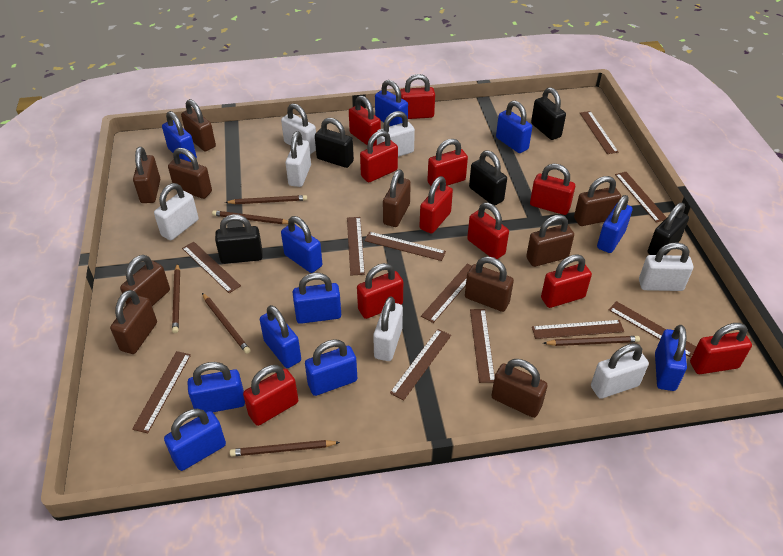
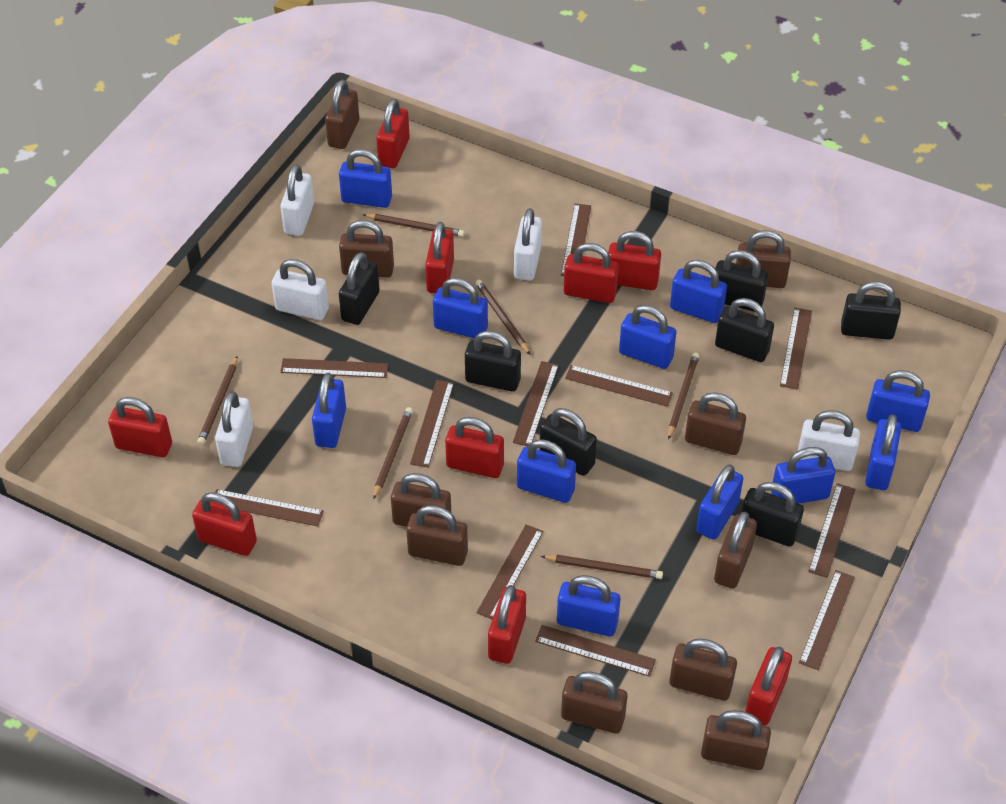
black padlock: [215,214,263,264] [315,118,354,168] [469,150,507,206] [531,87,566,140] [648,203,689,255] = 5 -> [339,252,380,325] [465,331,521,392] [539,408,597,476] [715,250,768,312] [715,298,774,362] [741,482,804,547] [841,281,901,340] = 7
red padlock: [243,365,298,426] [349,95,381,146] [357,263,403,319] [360,130,398,182] [400,74,435,119] [419,176,453,234] [427,139,468,186] [467,202,509,259] [530,164,575,215] [541,254,592,308] [690,323,752,374] = 11 -> [108,397,172,457] [192,492,257,556] [376,99,410,168] [425,222,454,293] [445,417,504,478] [488,585,526,664] [564,243,619,303] [608,231,661,290] [745,647,792,725] = 9
white padlock: [154,183,199,240] [281,103,316,154] [286,131,311,187] [373,296,403,361] [377,111,415,157] [591,343,649,399] [639,242,693,291] = 7 -> [215,391,253,467] [271,259,329,320] [280,164,314,236] [514,208,542,280] [798,410,860,471] = 5

